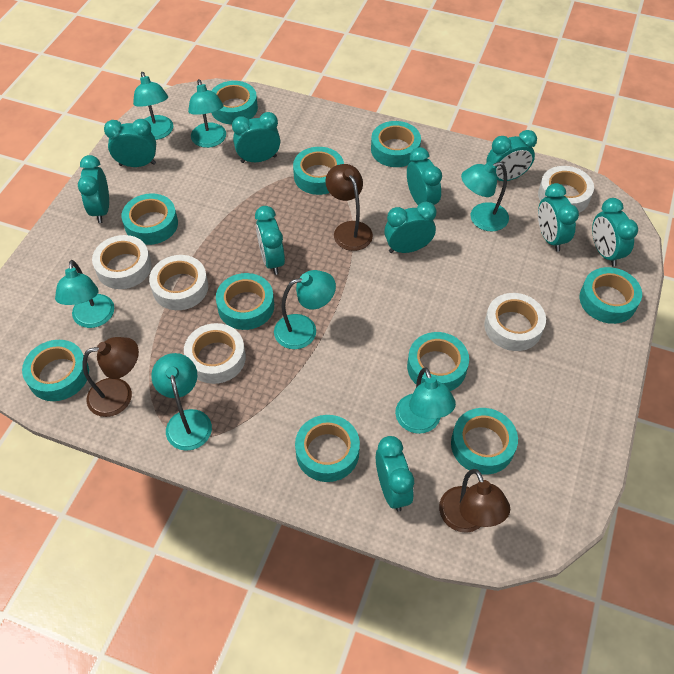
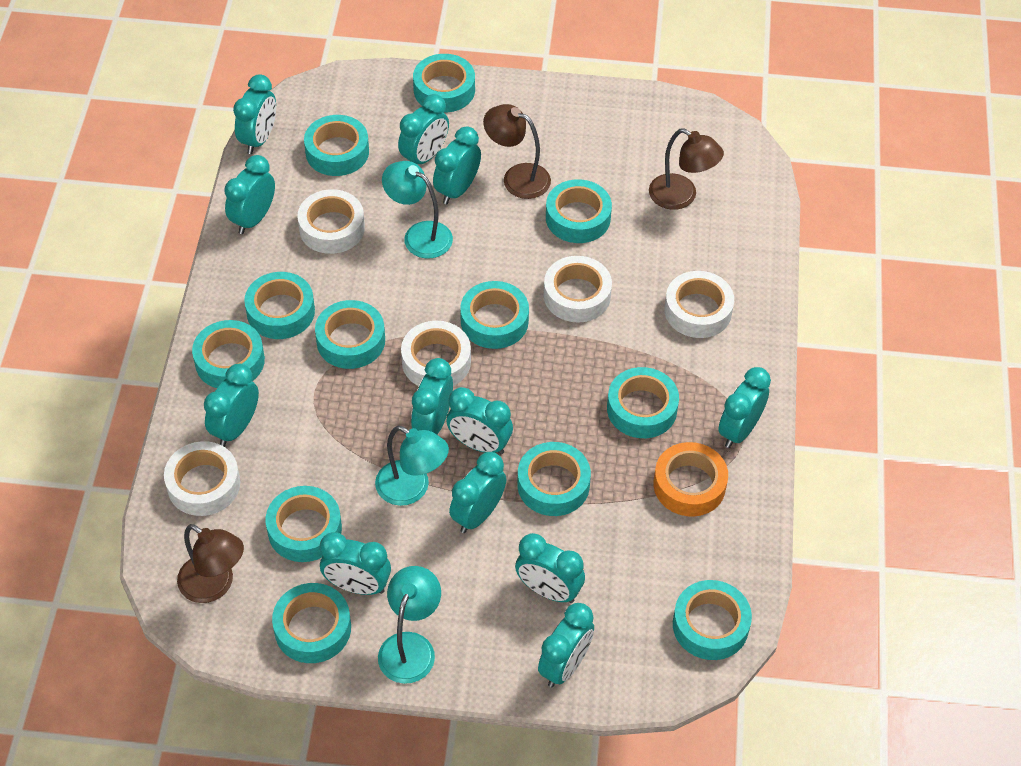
orange tape: none = 0 -> [653,442,728,517] = 1
turquoise clock: [78,155,109,223] [104,119,156,167] [232,112,280,163] [255,206,285,275] [376,436,414,512] [384,202,436,253] [407,147,442,205] [486,130,537,181] [538,183,579,252] [592,198,638,266] = 10 -> [204,364,259,447] [224,155,275,234] [233,74,276,154] [320,532,391,595] [398,94,449,164] [411,358,453,434] [433,127,481,204] [446,387,513,454] [449,452,506,533] [515,533,585,603] [538,603,594,687] [718,367,771,448] = 12
turquoise lamp: [55,260,114,328] [133,72,173,140] [151,353,212,451] [188,79,226,148] [274,270,336,349] [395,367,456,434] [461,162,509,231] = 7 -> [375,426,449,506] [378,566,441,684] [382,161,453,259] = 3
turquoise tape: [22,340,89,401] [121,193,178,245] [211,81,258,124] [216,273,274,330] [293,147,344,195] [295,415,360,482] [371,121,421,167] [407,332,469,391] [451,408,518,475] [579,267,642,324] = 10 -> [192,320,265,388] [244,272,315,339] [266,486,342,562] [272,583,351,663] [304,115,369,176] [315,300,385,369] [413,54,475,113] [460,281,529,349] [517,442,591,516] [546,179,612,243] [607,367,679,438] [673,580,752,660] = 12

